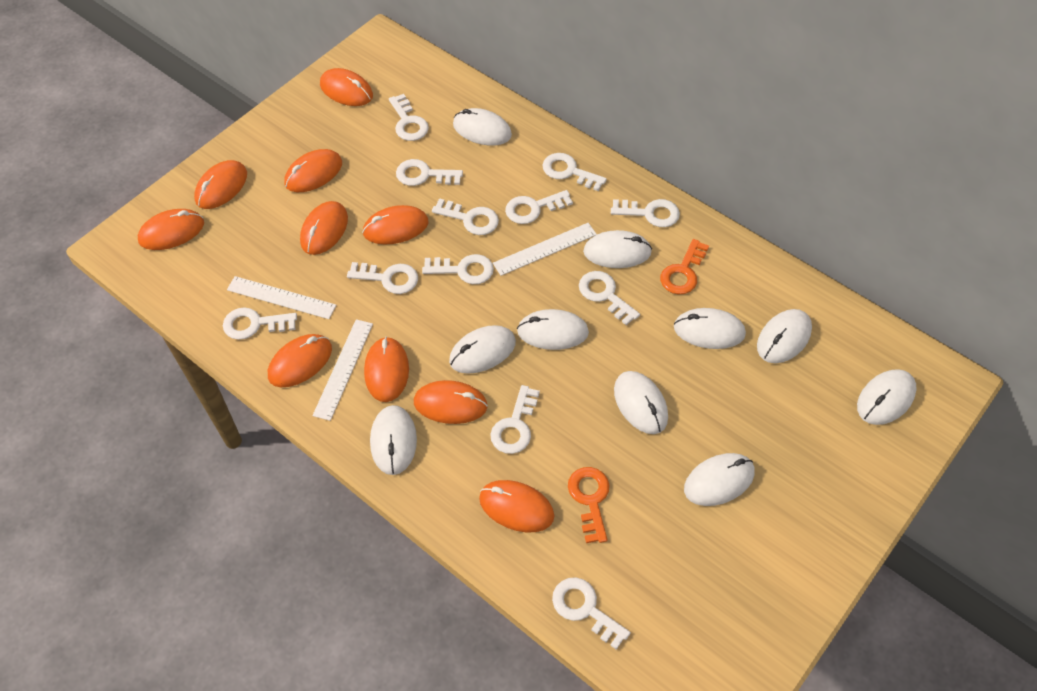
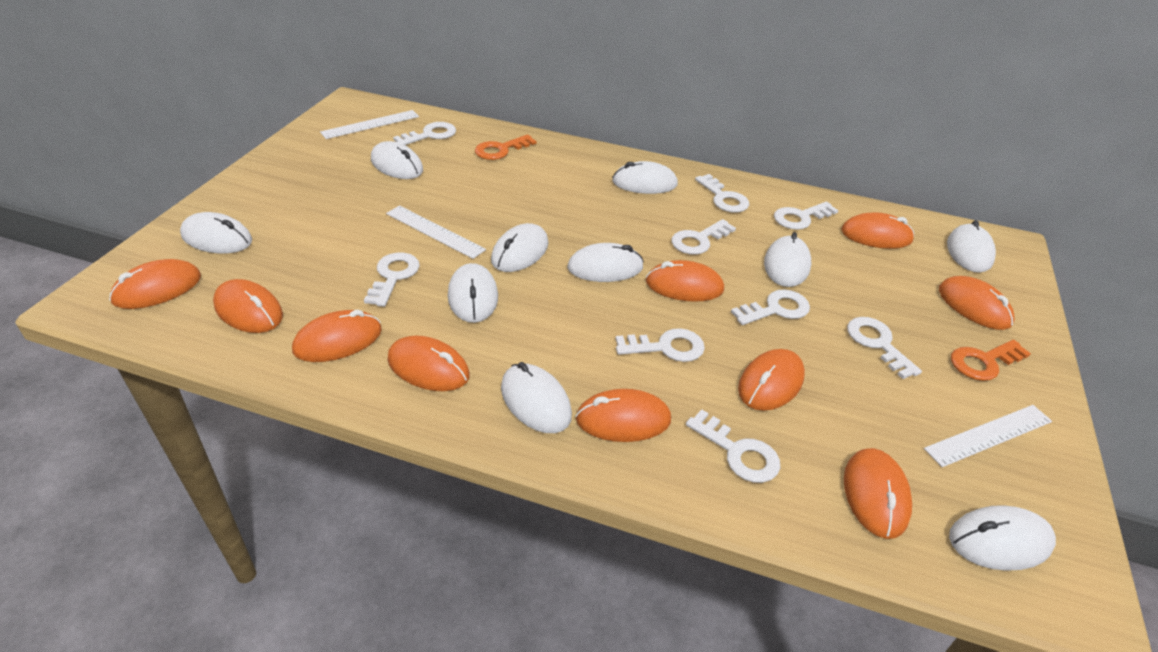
white key: [223,307,297,340] [347,262,418,294] [389,94,429,141] [396,159,463,186] [422,254,494,284] [432,198,499,235] [490,385,540,454] [505,190,573,224] [542,153,607,191] [552,577,631,650] [579,271,640,326] [611,199,680,227] = 12 -> [364,253,420,307] [393,122,456,145] [616,328,705,362] [671,219,736,255] [686,410,780,483] [695,174,749,212] [731,290,810,325] [774,201,839,230] [847,317,922,379] = 9

